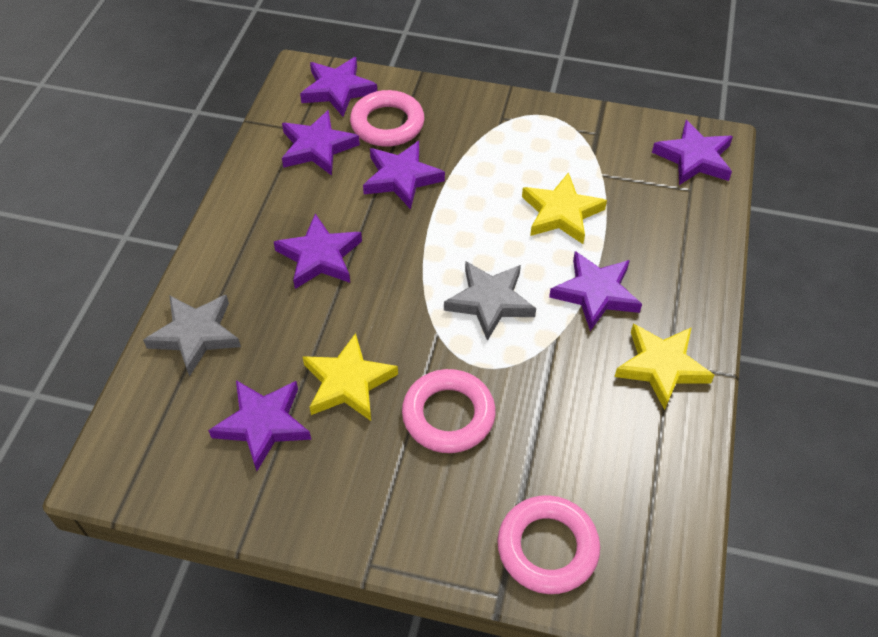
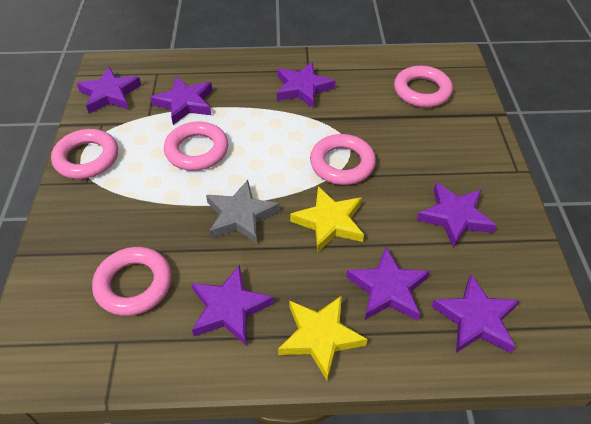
grey star: [143,295,241,377] [444,261,536,341] = 2 -> [206,180,279,244] = 1
pink ring: [350,90,425,147] [402,369,496,453] [497,495,600,594] = 3 -> [51,129,118,179] [92,247,172,316] [164,121,228,171] [310,134,376,185] [394,66,453,108] = 5
yellow star: [303,333,398,421] [522,172,607,244] [614,324,714,410] = 3 -> [278,295,368,381] [290,186,364,253] = 2

